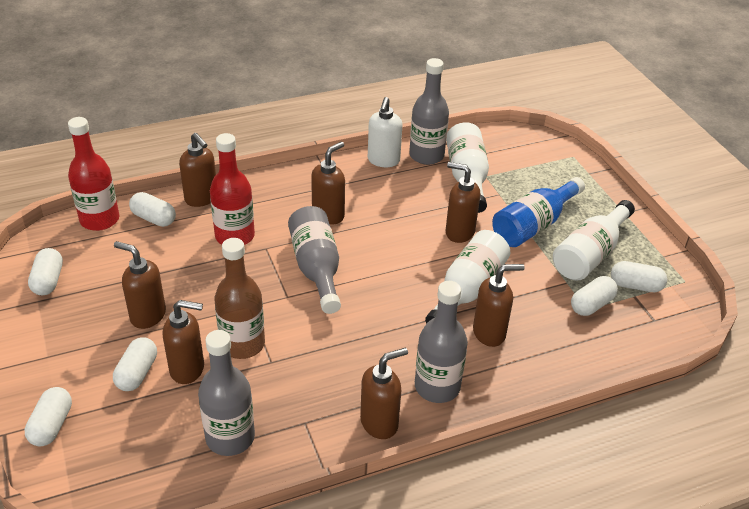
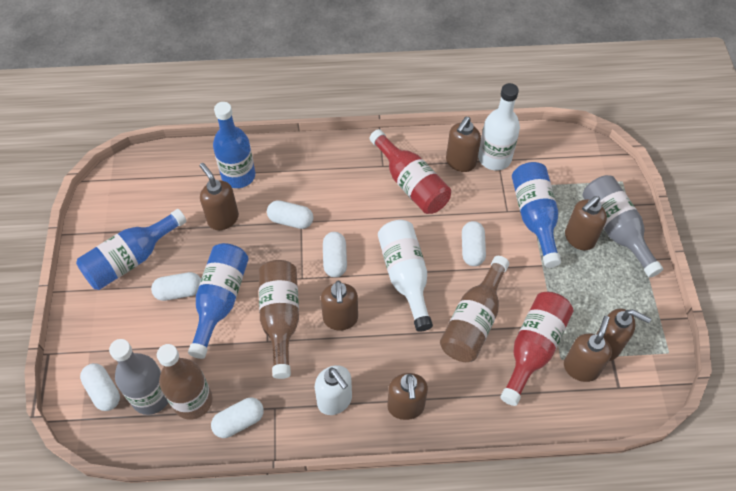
blue bottle: [492,177,585,247] = 1 -> [76,209,187,290] [188,243,249,359] [213,102,255,188] [512,162,561,268] = 4
brown bottle: [215,238,265,359] = 1 -> [157,344,213,420] [259,260,299,379] [440,256,509,362] = 3
grey bottle: [198,330,255,456] [288,206,341,314] [409,58,449,165] [415,281,468,403] = 4 -> [109,339,168,415] [582,175,663,278] = 2
white bottle: [425,230,511,324] [446,122,489,213] [553,200,635,281] = 3 -> [378,220,433,332] [478,83,520,170] = 2

